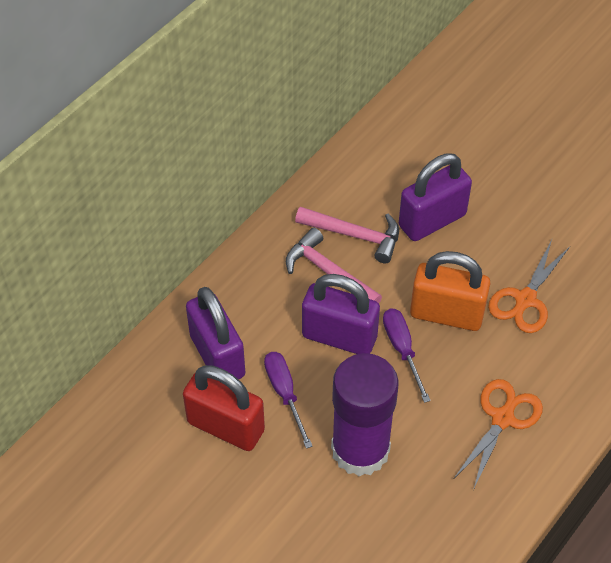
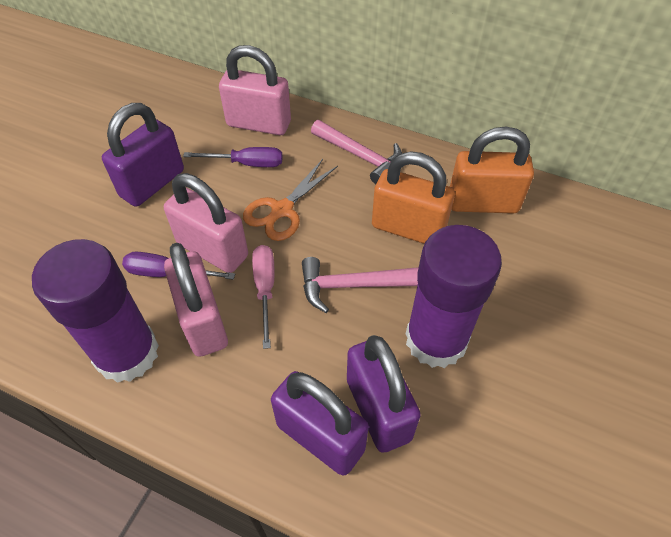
orange padlock: [410,251,491,331] = 1 -> [372,151,455,244] [450,126,534,213] = 2
orange scissors: [454,379,543,490] [488,240,570,333] = 2 -> [243,159,338,241] = 1
pink padlock: none = 0 -> [164,173,248,273] [164,243,228,357] [219,45,291,135] = 3
pink screwdriver: none = 0 -> [252,245,275,349] = 1
purple glue stick: [331,353,399,476] = 1 -> [32,239,159,383] [406,225,502,368] = 2
red padlock: [183,365,265,451] = 1 -> none = 0

